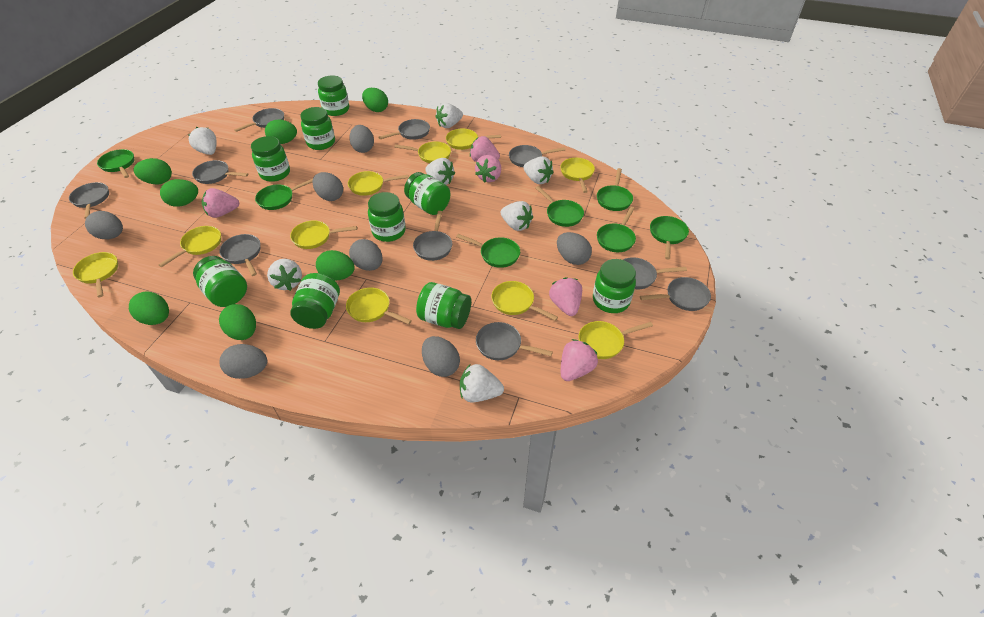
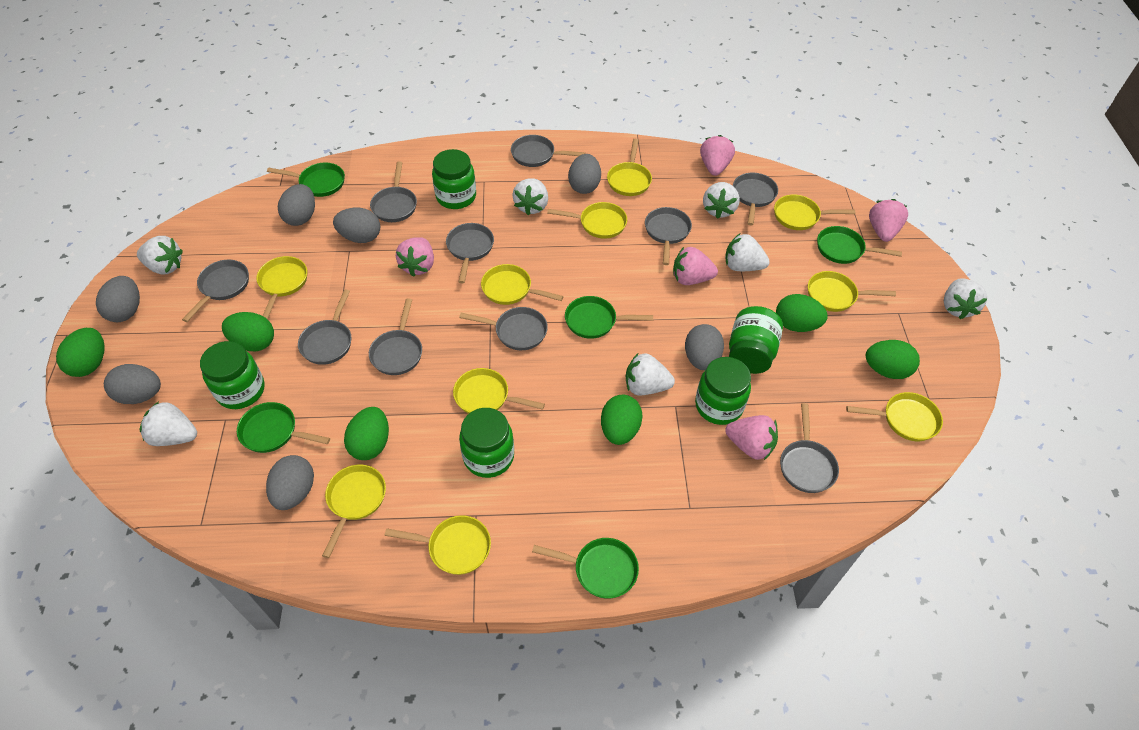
green egg: [129,292,169,325] [133,158,172,184] [160,179,198,207] [219,304,256,340] [265,120,297,144] [316,250,355,280] [362,88,388,112] = 7 -> [56,328,105,377] [222,312,274,352] [344,407,389,460] [601,395,643,445] [776,294,828,332] [866,340,920,379] = 6
green jar: [193,256,247,307] [251,136,290,182] [290,273,340,329] [300,107,335,150] [318,75,349,116] [368,192,406,242] [404,172,450,215] [416,282,471,329] [593,259,636,313] = 9 -> [200,341,265,409] [432,149,476,209] [459,408,514,478] [695,357,751,425] [729,306,783,374] = 5
green pan: [97,149,134,178] [255,179,313,210] [456,234,520,268] [536,186,584,227] [597,168,633,211] [597,207,636,252] [650,216,689,259] = 7 -> [237,402,330,453] [267,163,345,197] [532,538,639,599] [565,296,653,339] [817,226,902,264] = 5

